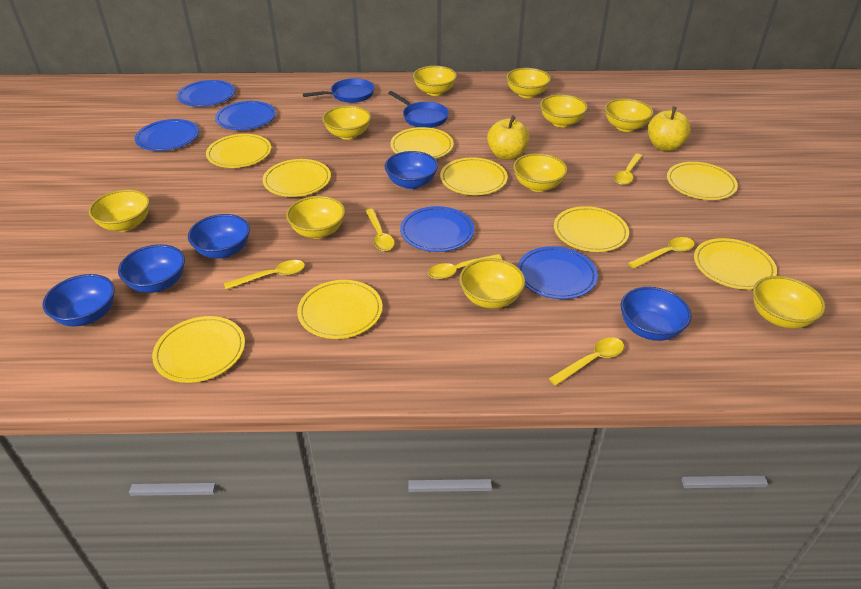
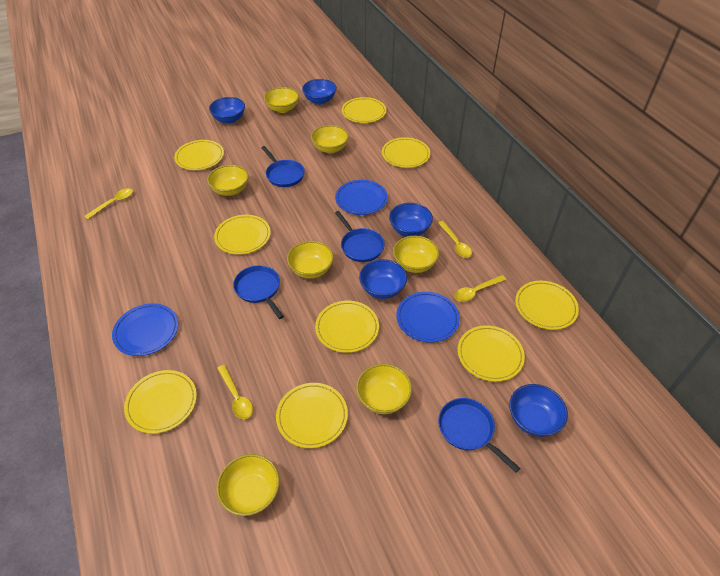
blue pan: [303,78,374,103] [388,91,449,128] = 2 -> [233,265,284,319] [261,146,305,187] [335,211,385,262] [438,398,520,472] = 4
blue plate: [135,119,199,151] [177,80,235,107] [215,101,276,130] [400,206,474,252] [517,246,598,299] = 5 -> [112,303,178,356] [335,180,388,215] [396,292,460,343] = 3
yellow apple: [487,115,530,160] [648,106,691,151] = 2 -> none = 0
yellow bowl: [89,189,150,232] [286,196,345,239] [322,106,371,140] [413,66,457,96] [459,258,525,309] [506,68,551,98] [513,153,568,192] [540,94,588,127] [605,99,653,132] [753,276,825,328] = 10 -> [207,165,249,196] [216,454,280,516] [264,87,299,113] [287,241,334,279] [311,125,349,153] [356,364,412,414] [393,236,439,273] = 7
yellow spoon: [224,260,305,290] [366,209,395,251] [428,254,502,279] [549,337,624,386] [614,153,642,185] [628,237,695,269] = 6 -> [84,188,133,220] [217,365,253,419] [438,221,472,258] [454,275,506,302] = 4

